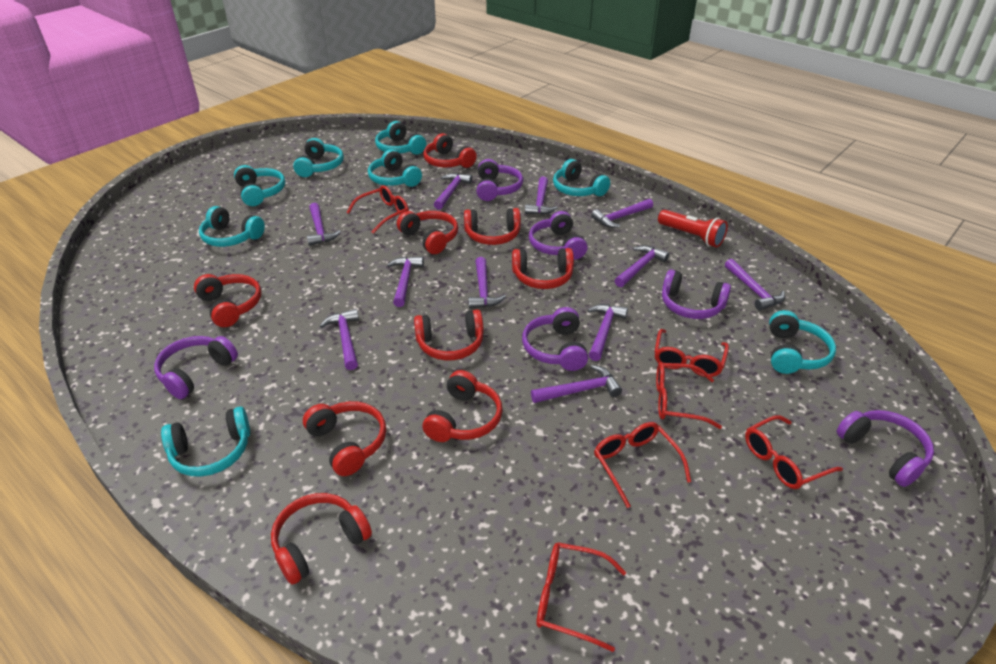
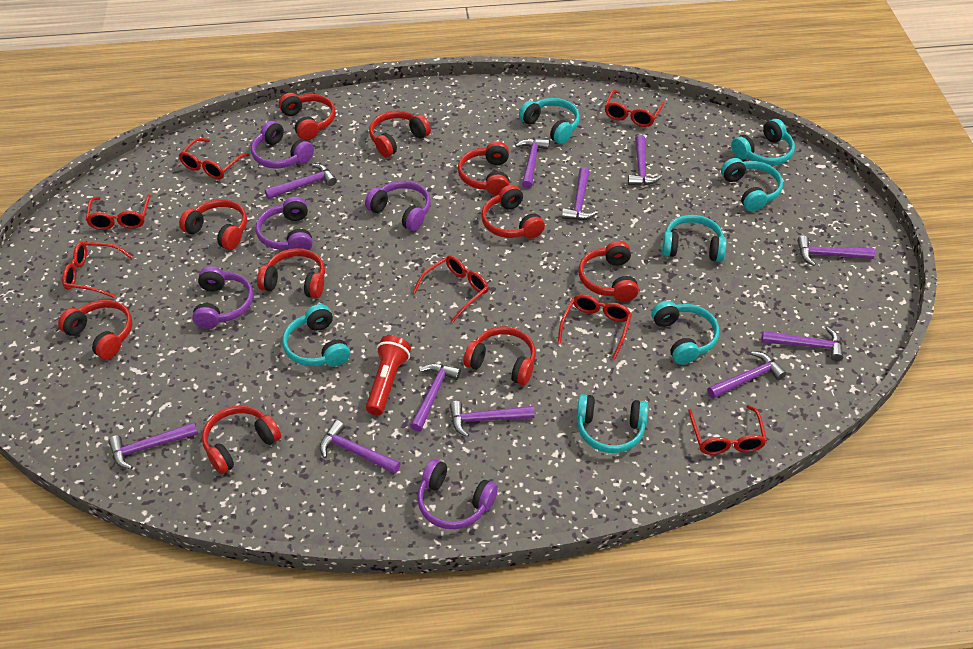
purple headphones: [154,336,238,399] [476,159,523,201] [522,307,588,371] [529,211,588,260] [662,270,731,319] [837,410,934,487] = 6 -> [192,266,253,329] [251,121,314,169] [256,197,313,250] [365,181,431,231] [417,459,498,529] = 5
red glasses: [347,185,409,234] [536,542,626,652] [594,422,691,508] [655,329,729,377] [656,362,722,429] [745,415,843,489] = 6 -> [62,242,133,298] [86,194,151,230] [179,138,250,179] [413,255,488,322] [558,294,632,359] [604,90,665,127] [688,405,767,455] = 7
red headphones: [194,274,261,327] [271,493,372,584] [303,401,386,476] [397,211,458,254] [414,310,484,360] [422,370,502,442] [423,133,477,168] [464,208,521,245] [512,248,574,289] = 9 -> [58,300,132,360] [179,199,247,250] [202,406,281,474] [257,248,325,299] [279,93,335,140] [369,111,431,157] [458,141,509,195] [463,327,536,385] [481,185,545,239] [579,241,639,301] = 10
turquoise headphones: [161,407,250,477] [199,206,265,247] [234,165,285,206] [293,138,344,177] [368,149,422,187] [375,121,426,155] [553,159,610,196] [769,310,836,374] = 8 -> [282,304,350,367] [519,98,580,144] [576,394,648,453] [652,301,719,365] [662,215,727,262] [721,158,783,212] [731,119,795,166] = 7

